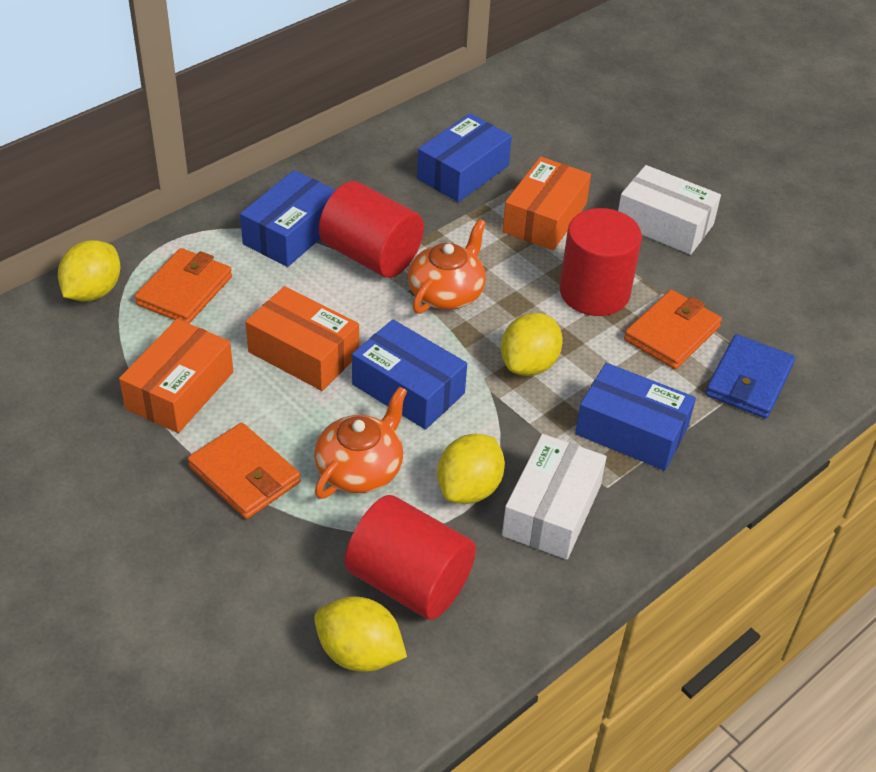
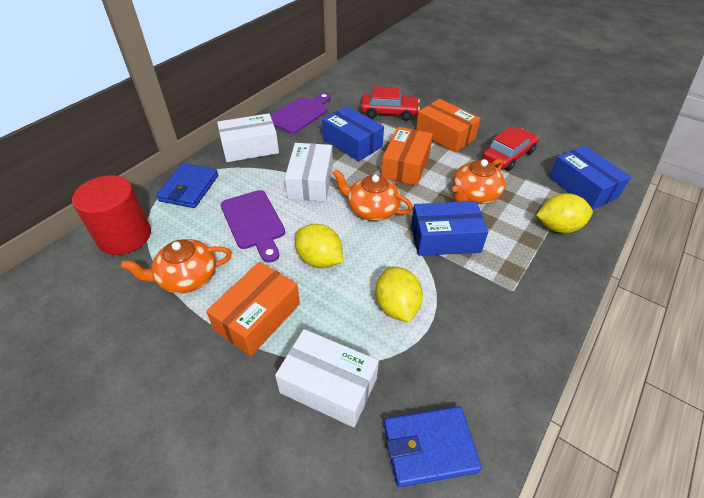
blue box: [240,170,335,267] [352,319,467,430] [417,113,512,202] [575,363,696,471] = 4 -> [322,106,384,161] [411,201,488,256] [549,146,631,210] = 3
blue wallet: [705,334,795,418] = 1 -> [156,163,218,208] [384,406,482,487] = 2
orange teapot: [314,386,407,499] [408,219,486,314] = 2 -> [121,239,232,293] [332,169,413,221] [452,159,505,204] = 3
orange wallet: [134,248,232,324] [188,423,301,519] [624,290,722,369] = 3 -> none = 0
purple cutting board: none = 0 -> [221,190,285,263] [271,93,331,134] = 2
red car: none = 0 -> [361,86,420,121] [482,127,539,171] = 2
red cylinder: [319,181,424,278] [345,495,476,620] [559,208,642,316] = 3 -> [72,175,151,255] = 1
white box: [502,434,607,560] [618,165,721,255] = 2 -> [217,113,279,162] [275,329,379,427] [285,143,333,202] = 3
yellow lemon: [58,240,120,301] [314,596,407,672] [437,434,505,504] [501,313,563,376] = 4 -> [295,224,343,268] [375,267,423,322] [536,193,593,233] = 3

